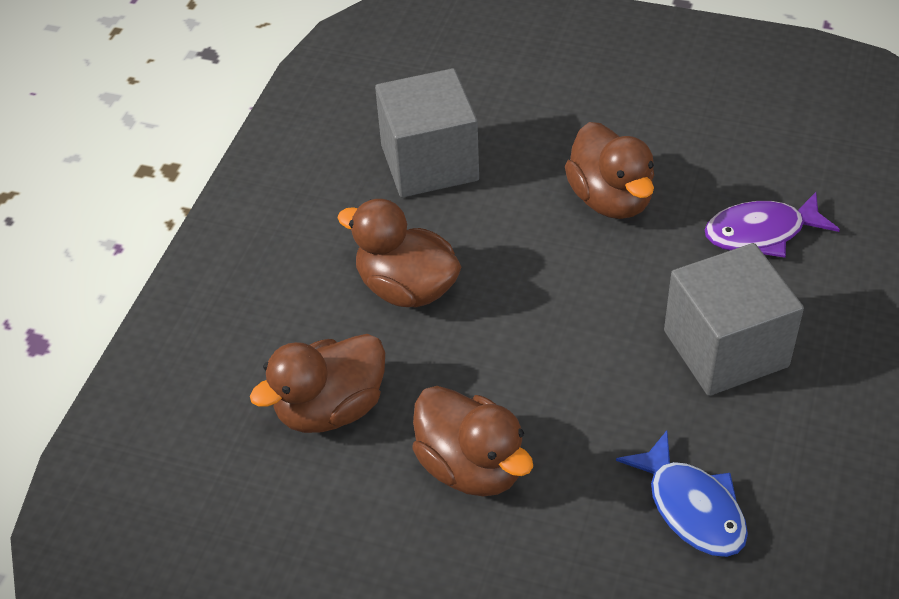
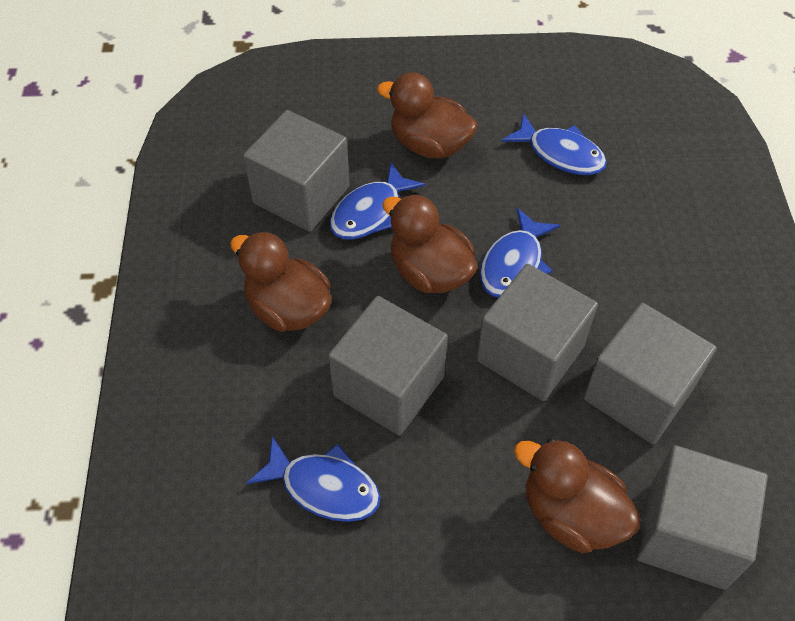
blue fish: [616,431,748,557] = 1 -> [247,436,381,522] [329,163,425,240] [480,208,560,298] [501,113,607,175] = 4
grey cube: [375,68,479,198] [664,243,804,396] = 2 -> [243,110,350,232] [328,296,448,436] [477,264,598,401] [583,303,717,444] [636,445,768,590] = 5
purple fish: [705,192,840,258] = 1 -> none = 0

